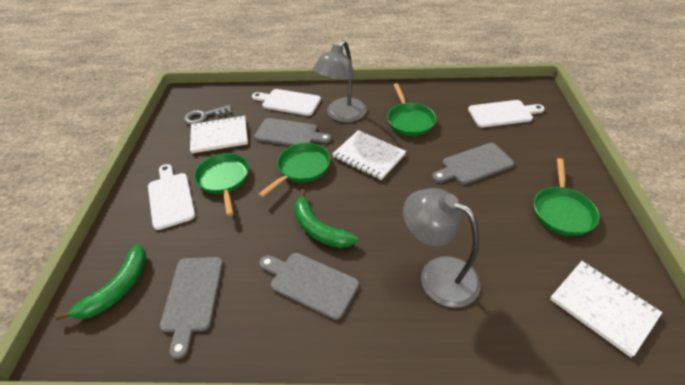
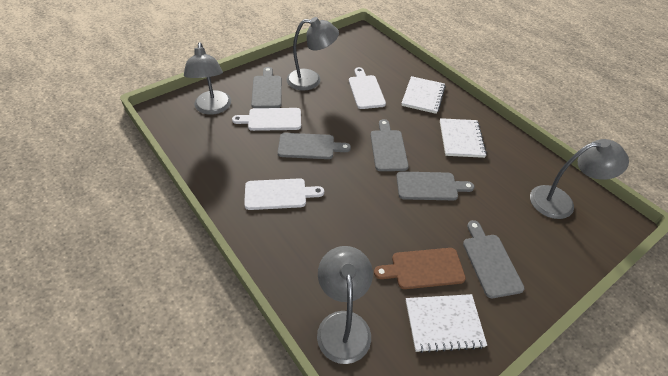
brown cutting board: none = 0 -> [374,248,466,289] = 1
green banana: [55,244,147,320] [294,189,358,248] = 2 -> none = 0
green pan: [194,153,249,216] [258,143,330,197] [387,83,436,136] [534,158,599,236] = 4 -> none = 0
grey cutting board: [160,257,223,359] [254,118,332,146] [259,253,359,320] [432,143,514,185] = 4 -> [251,67,282,108] [278,133,351,159] [370,119,409,171] [396,171,474,200] [463,220,524,298] = 5
grey key: [184,105,232,125] = 1 -> none = 0
grey lamp: [313,40,367,122] [403,188,480,308] = 2 -> [184,42,231,115] [286,17,339,91] [317,246,373,364] [530,139,629,219] = 4

